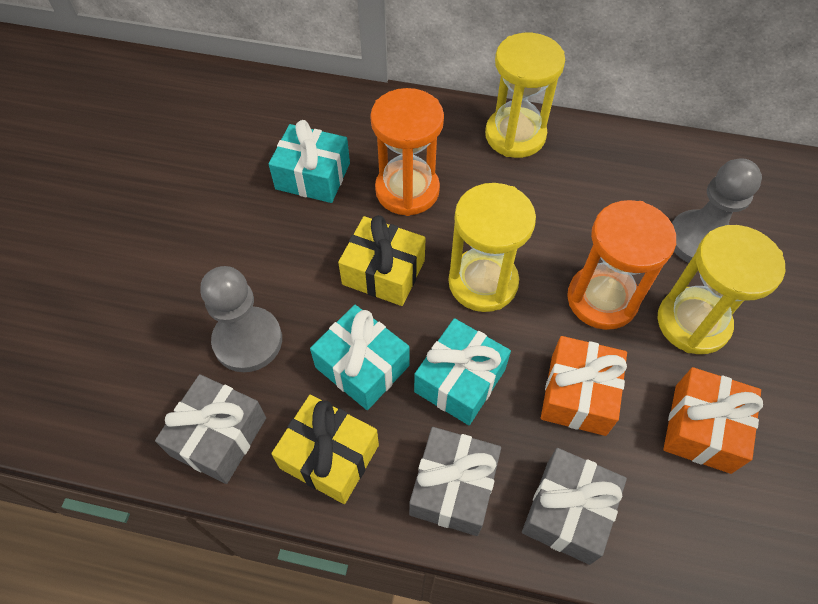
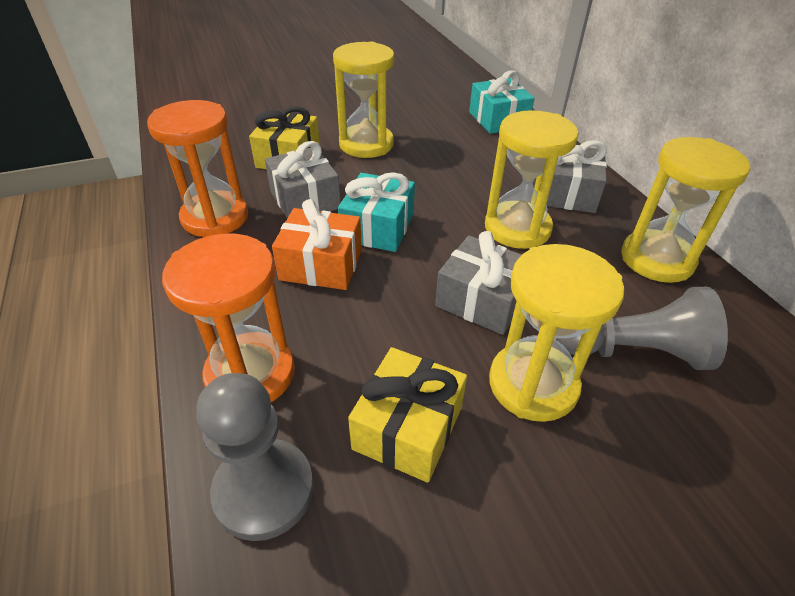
orange gift: [541,336,627,436] [663,367,763,474] = 2 -> [272,199,362,290] = 1
turquoise gift: [269,120,350,203] [310,305,410,410] [414,318,511,425] = 3 -> [338,172,415,252] [469,70,535,134] = 2
yellow hourglass: [449,183,536,312] [485,33,565,158] [658,225,785,354] = 3 -> [333,42,395,158] [485,110,579,249] [489,244,624,422] [621,137,750,283] = 4

